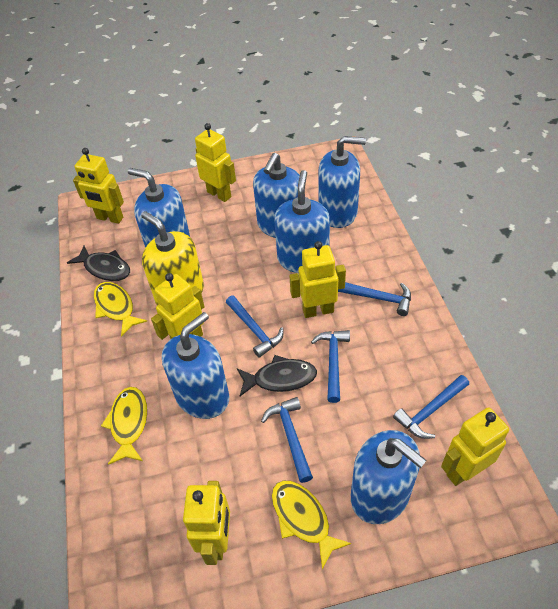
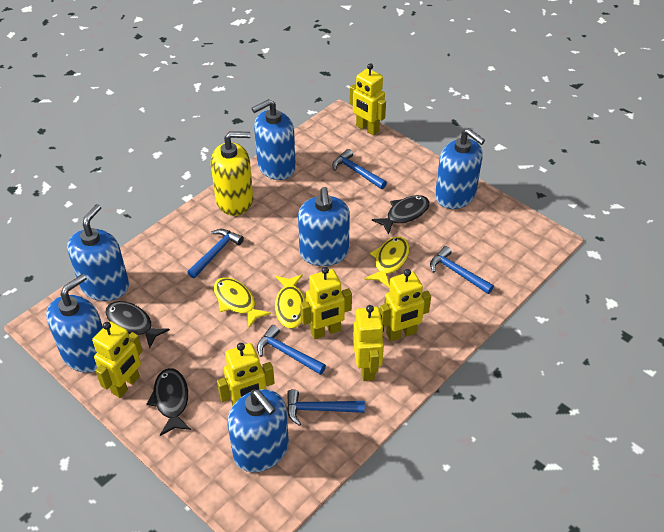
black fish: [67,246,130,281] [237,355,317,396] = 2 -> [106,301,170,349] [147,368,191,436] [372,195,430,235] = 3

